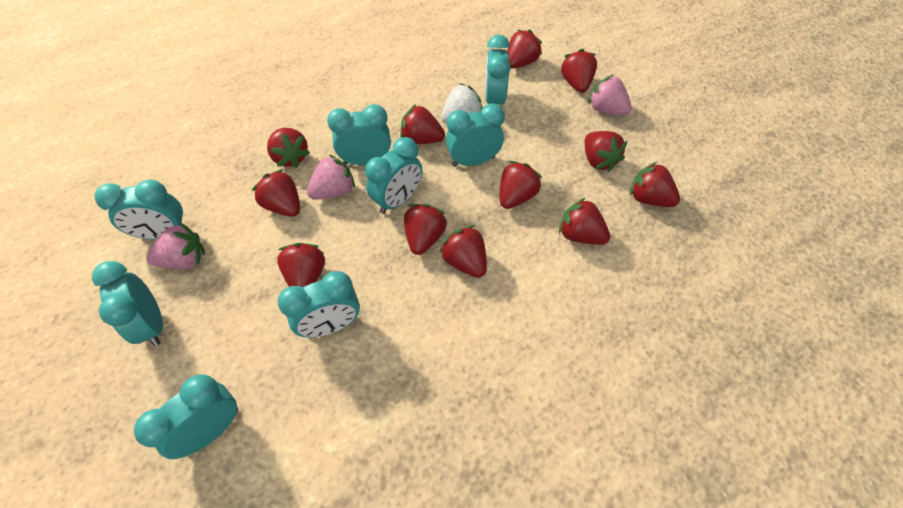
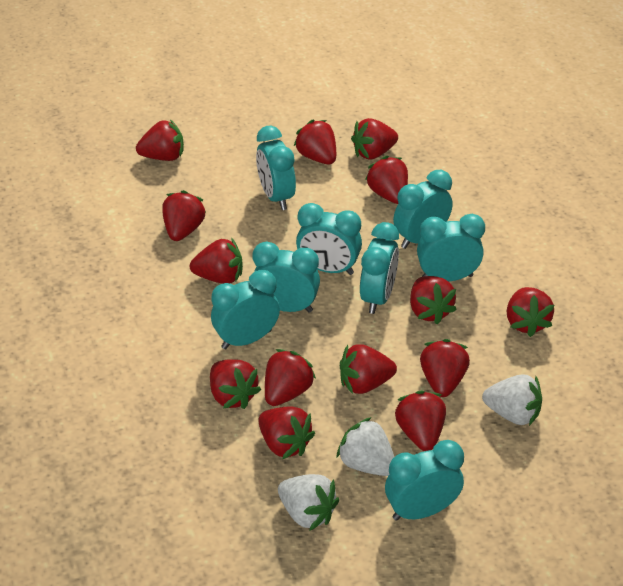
pink strawberry: [147,223,205,269] [307,155,355,200] [588,75,632,115] = 3 -> none = 0
red strawberry: [252,169,300,217] [267,128,310,168] [277,243,325,288] [400,104,445,144] [404,204,447,255] [439,225,487,278] [500,161,542,209] [508,29,542,69] [559,197,610,245] [561,49,597,93] [585,131,627,172] [630,162,680,207] = 12 -> [136,120,184,161] [162,190,206,241] [190,238,243,284] [210,360,261,409] [258,406,315,459] [265,349,316,406] [294,120,336,164] [340,344,397,394] [351,118,398,160] [365,156,408,204] [395,391,446,451] [410,276,457,324] [420,339,470,397] [507,287,554,337] = 14
white strawberry: [441,83,483,124] = 1 -> [278,474,339,531] [336,417,394,476] [482,374,542,426] = 3

